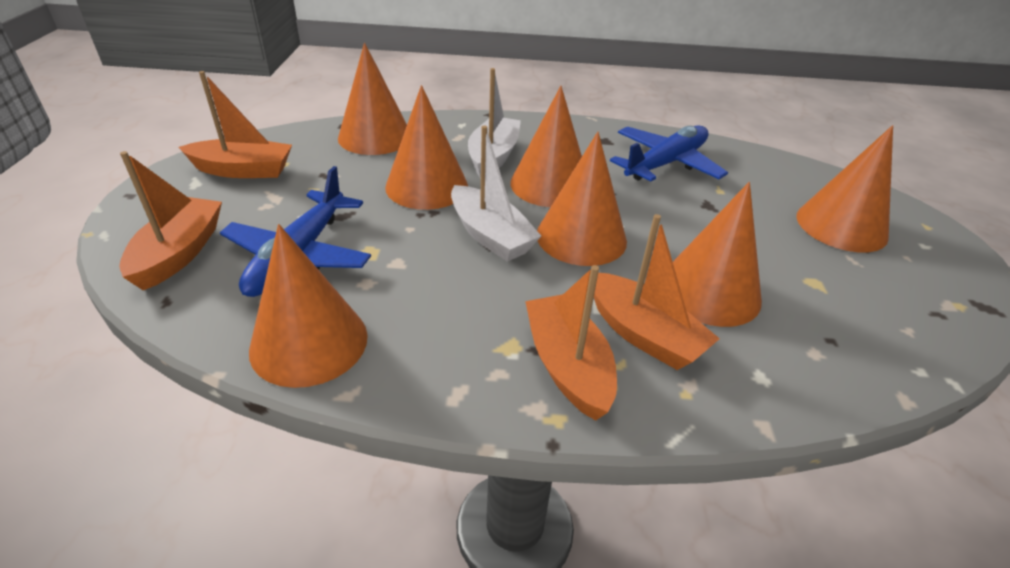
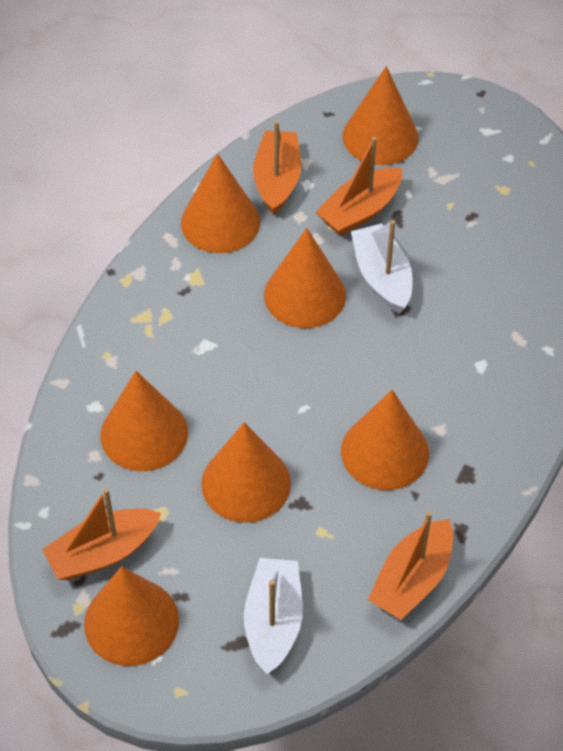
blue plane: [220,166,371,297] [610,126,728,182] = 2 -> none = 0

